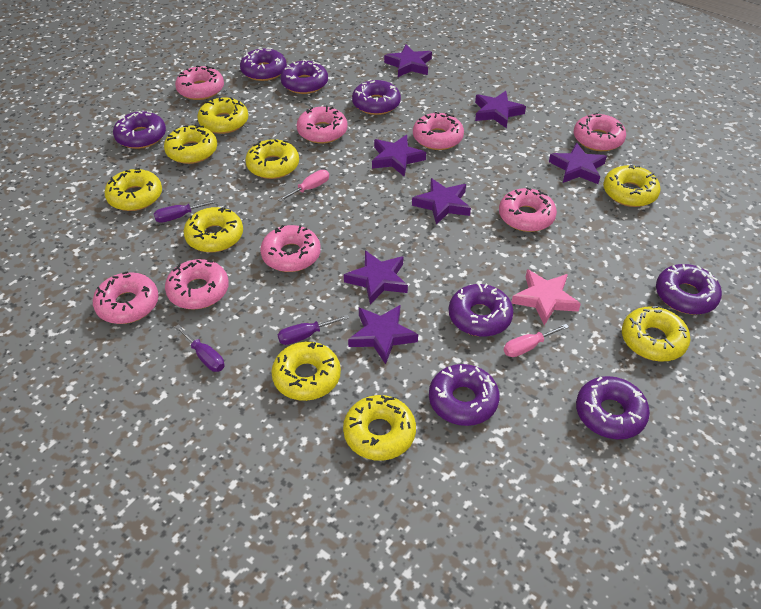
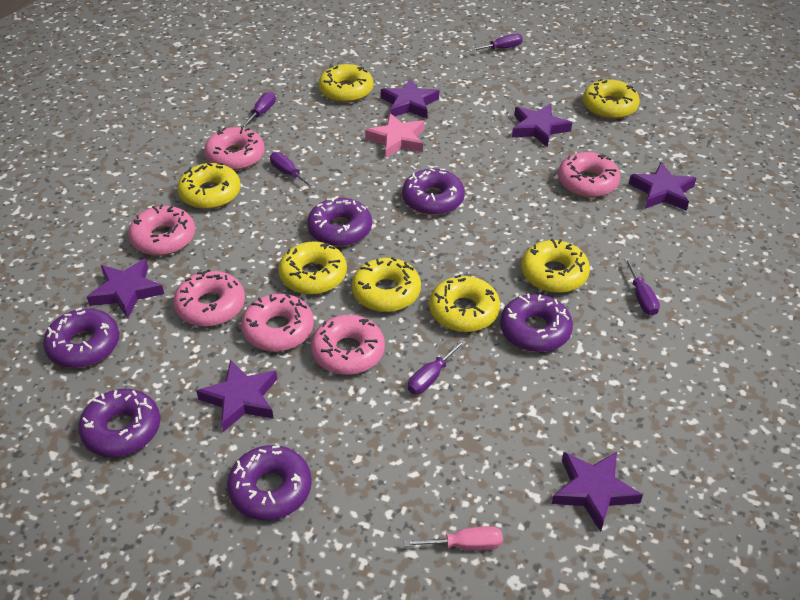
pink donut: [93,271,159,324] [165,259,229,310] [175,66,224,100] [260,225,321,272] [297,106,348,144] [413,112,464,150] [499,187,557,232] [574,113,626,151] = 8 -> [128,204,195,256] [173,269,245,327] [204,126,265,171] [241,294,314,352] [311,315,385,375] [558,152,620,198] = 6
pink screwdriver: [278,170,329,202] [504,324,569,357] = 2 -> [404,526,503,550] = 1
purple donut: [113,111,166,149] [240,48,287,81] [281,60,328,94] [352,79,401,115] [429,364,500,426] [449,283,514,337] [576,376,650,439] [656,264,722,315] = 8 -> [43,307,120,368] [78,389,160,457] [227,445,312,520] [307,196,372,247] [402,168,465,215] [500,293,573,352] = 6
purple screwdriver: [154,199,218,223] [175,324,224,372] [278,315,349,345] = 3 -> [242,91,276,128] [270,152,316,189] [408,339,466,394] [468,34,523,52] [624,258,660,316] = 5
purple star: [344,251,408,304] [348,305,418,364] [372,135,426,177] [384,44,432,77] [412,178,471,224] [475,91,526,128] [549,143,607,184] = 7 -> [87,258,164,318] [196,360,277,432] [381,78,439,118] [512,104,572,148] [552,452,643,532] [629,162,697,211] = 6
yellow donut: [104,168,162,211] [164,124,217,164] [183,207,243,252] [197,97,248,134] [245,139,299,179] [271,342,341,401] [343,395,416,461] [603,164,661,207] [622,306,690,362] = 9 -> [177,163,241,209] [278,241,347,295] [318,64,373,103] [352,257,421,312] [429,275,500,332] [521,239,590,293] [583,79,640,119] = 7

